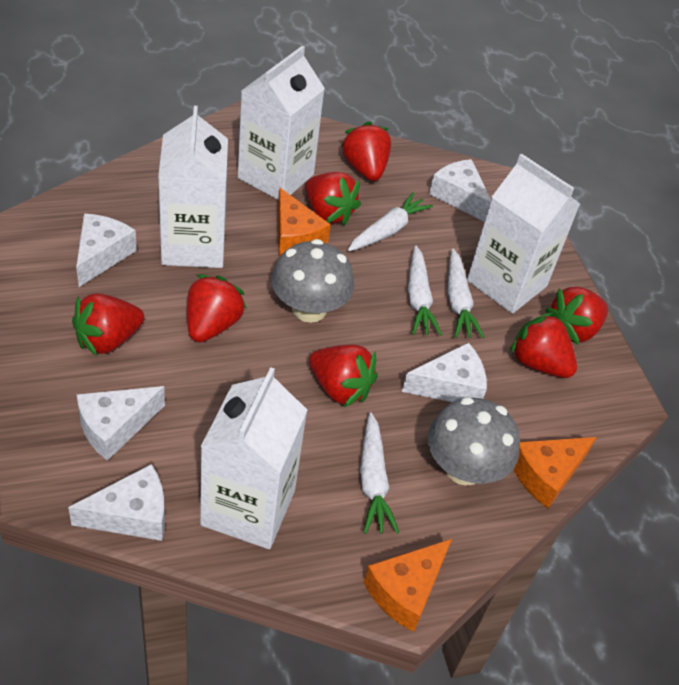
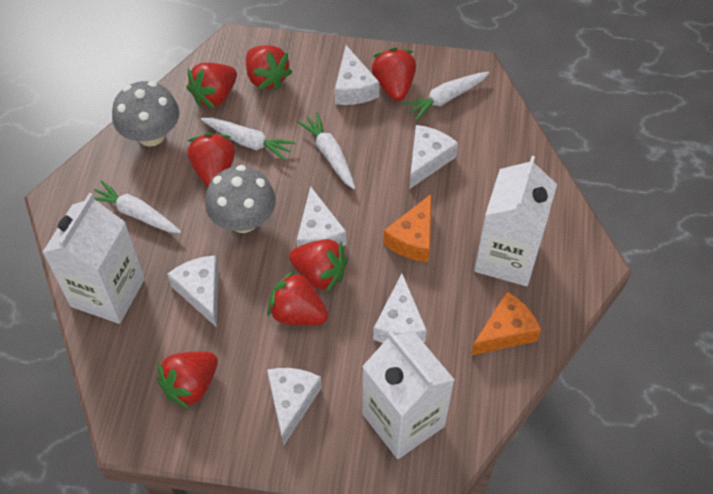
orange cheese: [278,188,331,257] [364,539,452,632] [513,437,597,508] = 3 -> [383,194,431,262] [471,292,541,356] = 2
white carton: [158,106,228,268] [200,367,307,549] [238,46,325,200] [467,154,580,314] = 4 -> [42,193,145,324] [362,331,455,459] [474,156,557,286] = 3
white cheese: [68,464,165,541] [76,214,137,287] [77,386,165,461] [402,342,487,402] [429,159,491,222] = 5 -> [167,255,219,327] [267,368,322,446] [297,186,346,247] [335,45,379,105] [373,274,427,343] [409,125,458,189] = 6

